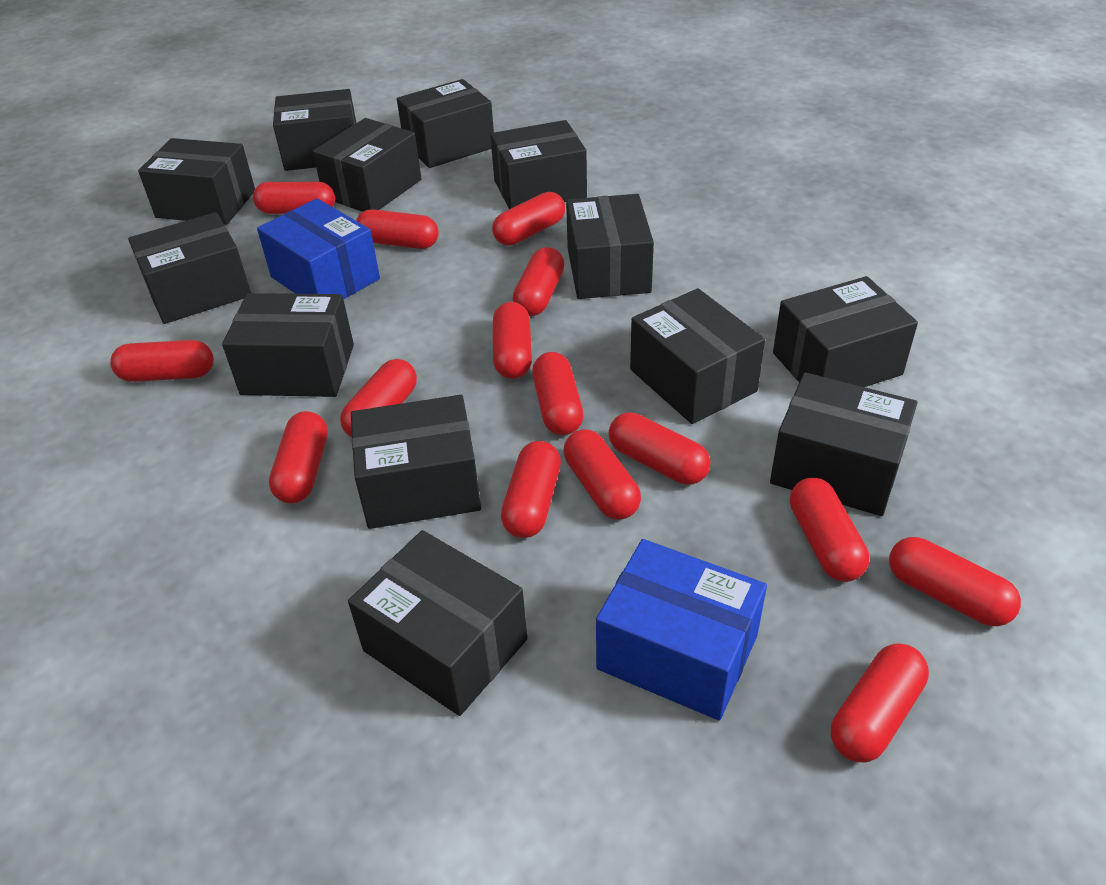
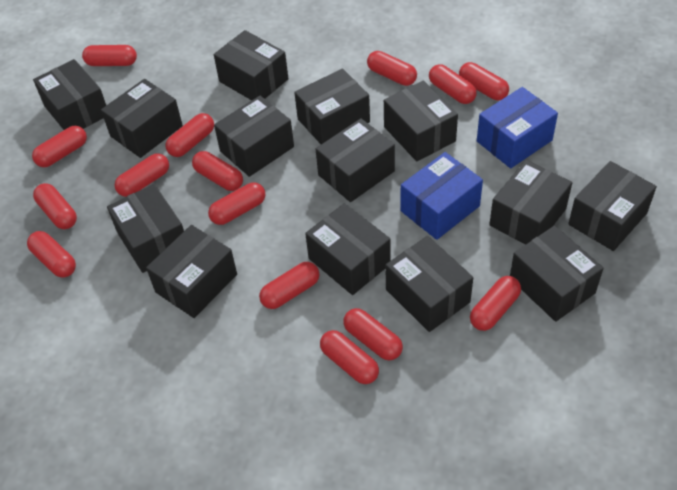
black box: [128,212,251,324] [138,138,255,225] [222,293,354,397] [273,89,356,171] [313,118,422,212] [348,530,527,716] [351,395,481,529] [397,79,494,168] [490,120,587,209] [566,194,654,299] [630,288,765,424] [770,372,917,516] [773,276,918,387] = 13 -> [33,59,106,130] [101,79,183,158] [107,184,184,273] [146,225,237,318] [214,30,289,100] [214,96,294,177] [294,68,370,144] [305,203,391,295] [316,118,395,202] [384,80,458,161] [385,236,473,332] [489,160,572,245] [510,226,603,322] [568,161,657,251] = 14

